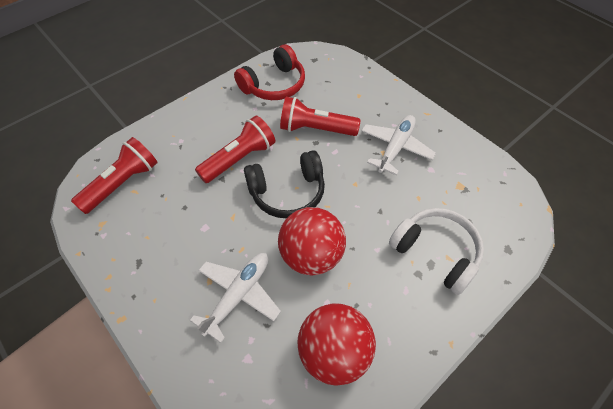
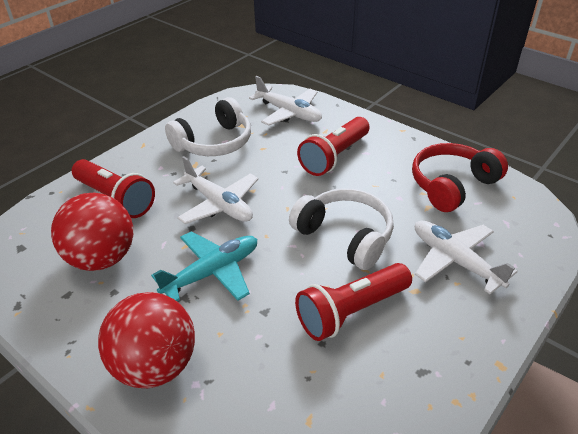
black headphones: [244,150,325,218] = 1 -> none = 0
turquoise plane: none = 0 -> [151,231,257,301] = 1
white headphones: [389,208,484,295] = 1 -> [165,97,251,156] [289,188,394,270] = 2
white plane: [190,253,281,343] [361,115,436,175] = 2 -> [173,156,258,224] [249,76,322,126] [415,220,518,294] = 3

